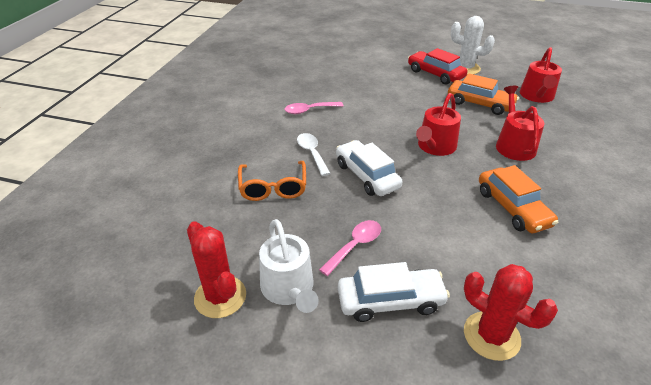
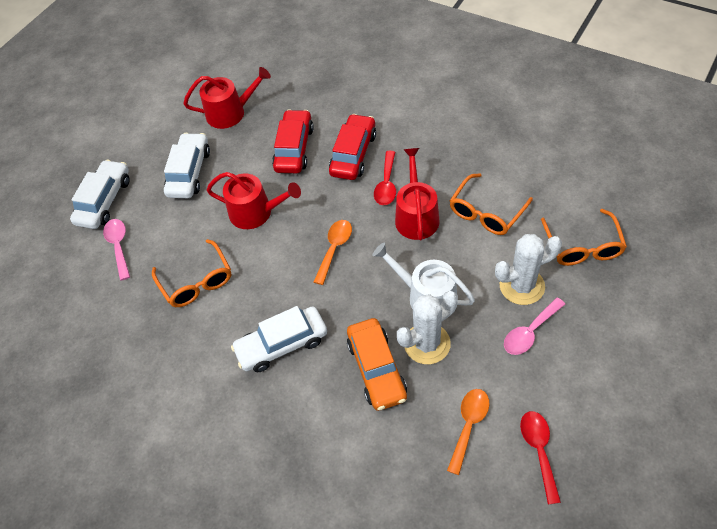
orange car: [448,73,519,115] [479,165,558,233] = 2 -> [347,318,407,411] = 1
orange glasses: [238,161,306,201] = 1 -> [152,239,231,307] [450,173,533,235] [541,209,627,266] = 3
orange spoon: none = 0 -> [314,220,352,285] [447,389,489,475] = 2
red cactus: [187,221,246,318] [464,264,558,361] = 2 -> none = 0
red car: [408,48,468,85] = 1 -> [272,109,314,173] [329,114,376,180] = 2
red spoon: none = 0 -> [374,151,396,205] [520,411,561,504] = 2
white cactus: [451,16,495,74] = 1 -> [397,291,458,364] [495,234,562,305] = 2
white car: [336,140,403,196] [338,262,450,322] = 2 -> [70,160,129,229] [164,133,210,198] [231,306,327,372] = 3
white spoon: [297,133,331,176] = 1 -> none = 0

